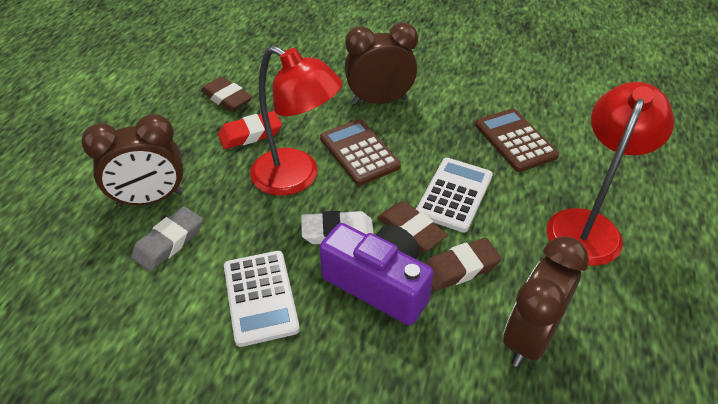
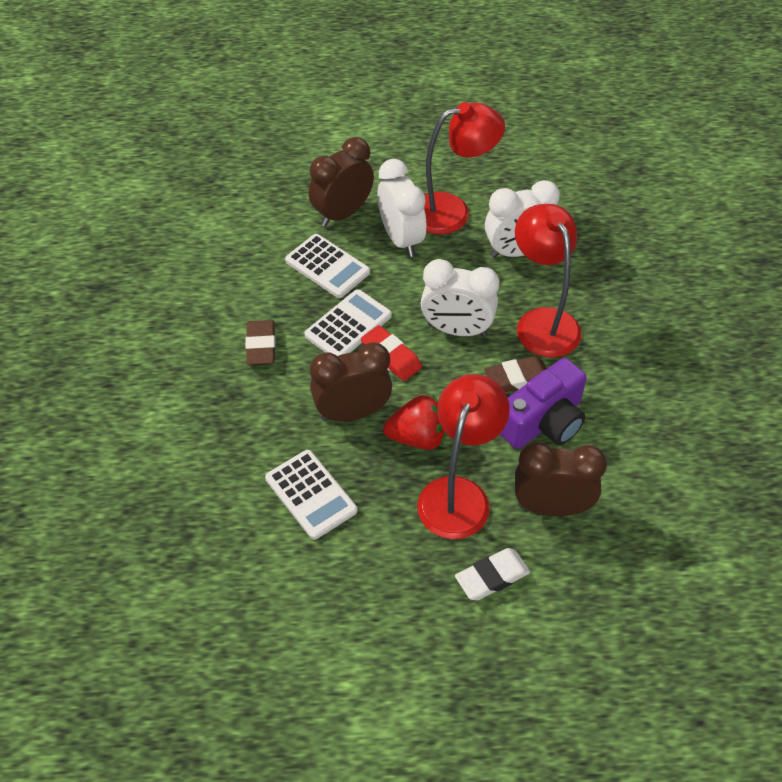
brown calculator: [320,119,401,185] [475,108,559,172] = 2 -> none = 0
brown eraser: [201,77,253,112] [377,201,448,252] [425,238,502,291] = 3 -> [246,320,276,365] [484,356,547,392] = 2
grey eraser: [131,206,203,272] = 1 -> none = 0
red lamp: [250,46,343,196] [547,82,674,266] = 2 -> [417,374,510,539] [424,102,505,234] [515,204,581,358] = 3
red strawberry: none = 0 -> [383,395,446,450] = 1
white calculator: [224,251,300,347] [416,158,493,233] = 2 -> [265,450,357,540] [285,234,370,298] [304,289,392,356] = 3
white clock: none = 0 -> [378,159,427,257] [421,259,499,337] [485,180,560,258] = 3

